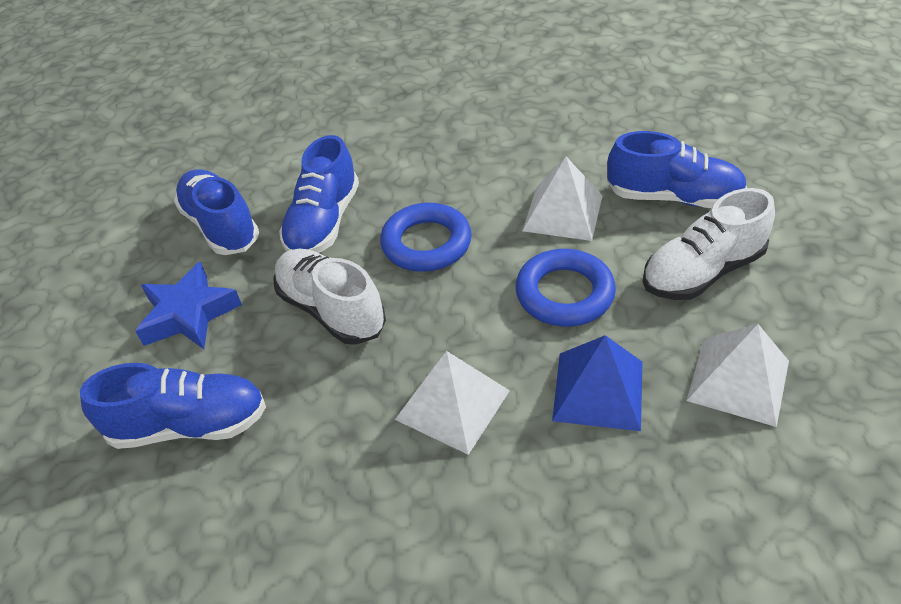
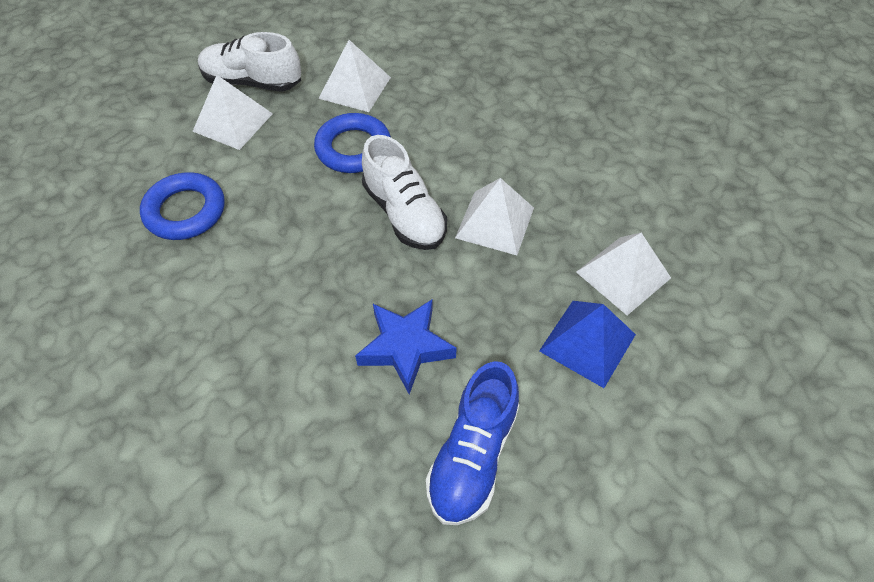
blue shoe: [80,363,266,449] [174,169,259,255] [279,135,359,253] [607,131,747,208] = 4 -> [426,361,519,525] = 1
white pyramid: [395,351,510,455] [522,157,603,241] [687,324,789,427] = 3 -> [193,75,273,150] [319,40,391,112] [455,178,534,255] [576,233,671,315] = 4

